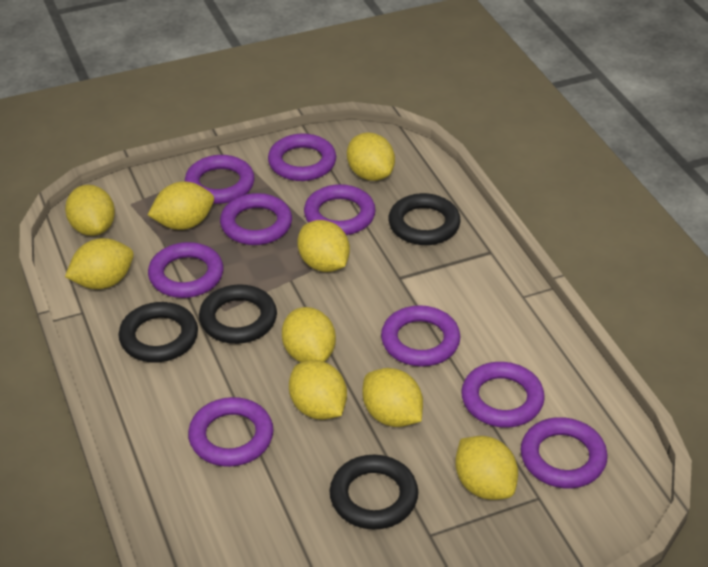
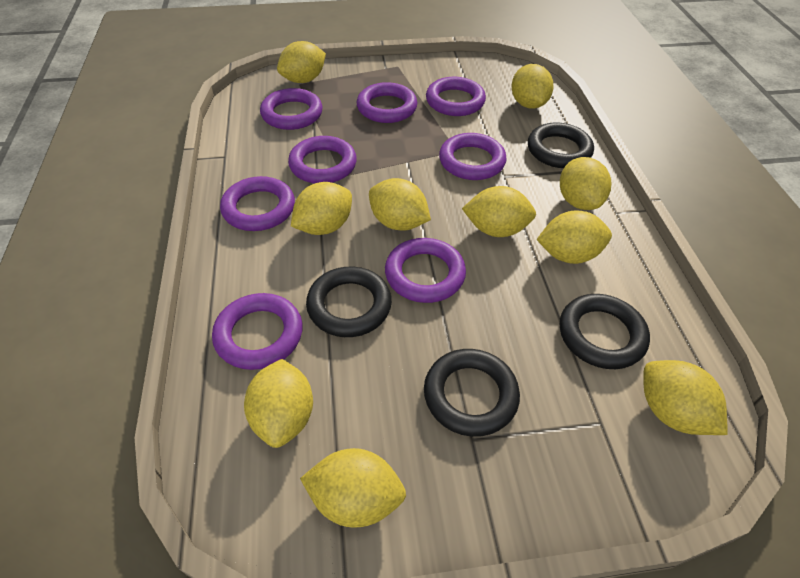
purple ring: [148,242,223,298] [185,155,255,204] [188,397,274,467] [220,193,292,245] [268,133,336,181] [304,184,376,235] [381,305,460,367] [461,362,545,428] [521,417,608,488] = 9 -> [212,293,303,370] [220,176,295,231] [260,88,323,130] [288,136,357,184] [357,82,417,123] [385,238,466,303] [426,77,486,116] [439,133,507,180] = 8
yellow lemon: [65,185,115,236] [65,238,134,289] [148,181,214,230] [282,307,336,362] [289,360,347,420] [297,220,350,272] [347,132,395,181] [362,368,423,427] [455,436,518,500] = 9 -> [244,359,313,448] [277,41,326,83] [291,182,352,235] [300,448,406,528] [369,178,431,231] [462,186,536,237] [511,64,553,109] [536,211,612,264] [560,157,611,210] [643,360,728,435] = 10

